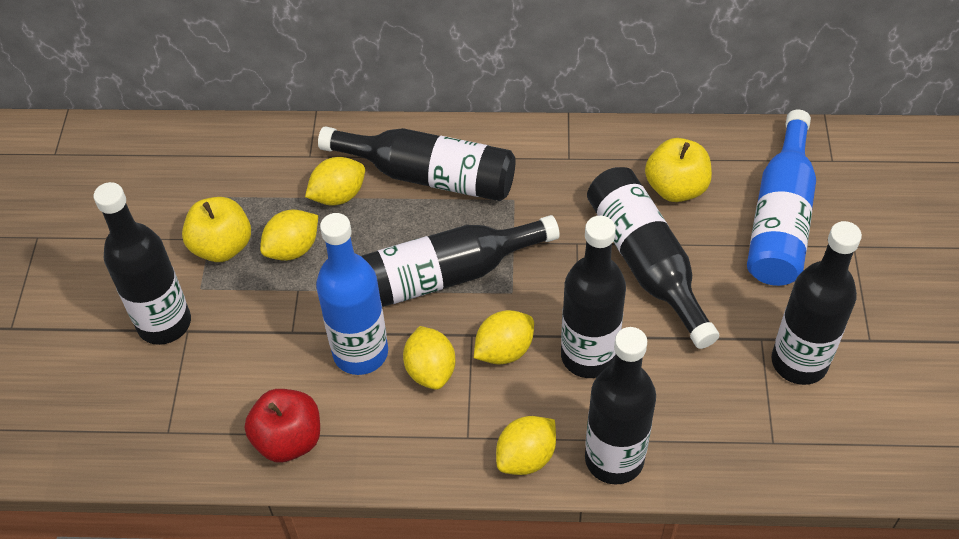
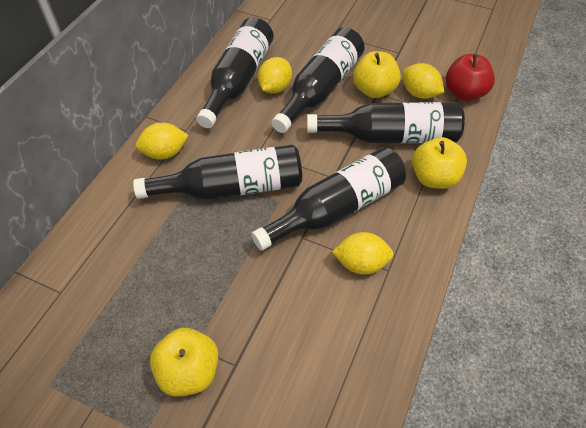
black bottle: [94,182,191,345] [318,126,516,201] [361,215,560,307] [561,216,626,378] [585,327,656,485] [587,167,719,349] [771,221,862,385] = 7 -> [133,144,302,200] [196,17,274,128] [251,147,406,251] [271,27,365,133] [307,102,465,143] = 5
blue bottle: [316,213,388,375] [747,110,816,286] = 2 -> none = 0
yellow apple: [182,197,251,262] [645,138,712,202] = 2 -> [150,328,218,397] [353,51,401,98] [412,137,467,189] = 3
yellow lemon: [260,209,318,261] [305,157,365,205] [403,326,456,390] [474,310,534,365] [496,416,556,475] = 5 -> [136,122,189,160] [258,57,292,93] [332,232,394,275] [402,63,444,99] = 4

